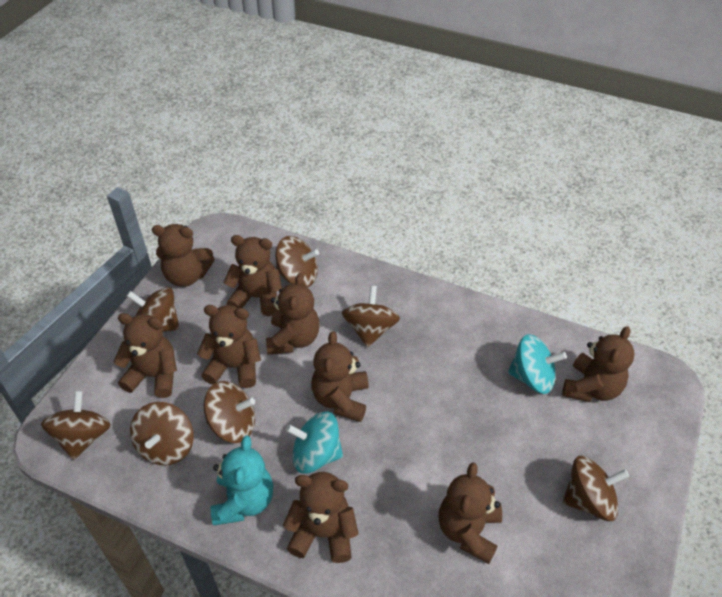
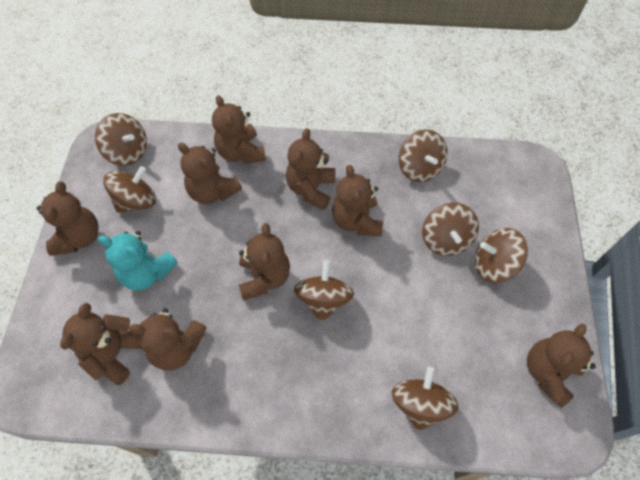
turquoise spinning top: [286,411,343,474] [508,334,567,394] = 2 -> none = 0

